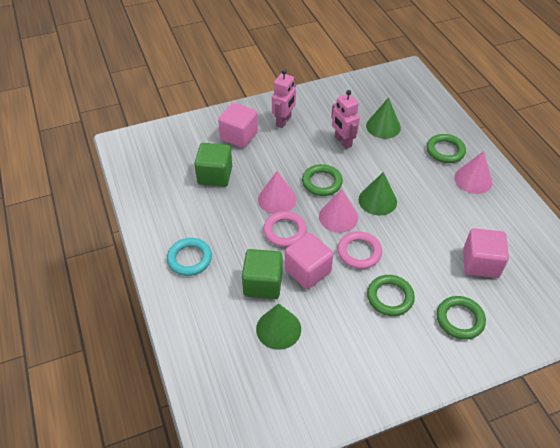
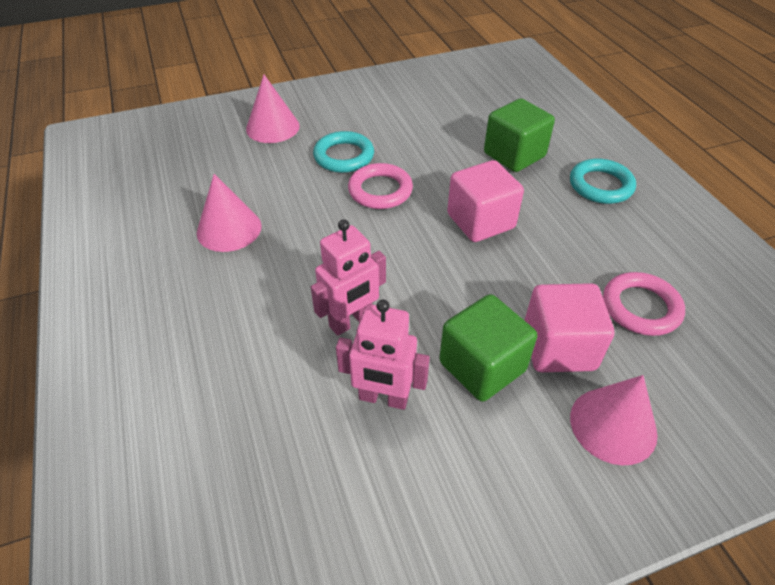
green cone: [256,304,301,350] [359,172,397,216] [366,97,401,139] = 3 -> none = 0
green ring: [302,164,343,196] [367,275,415,316] [427,134,466,163] [437,296,486,340] = 4 -> none = 0
pink cube: [218,103,258,148] [285,233,333,289] [463,228,509,278] = 3 -> [447,160,524,242] [525,283,614,372] = 2
turquoise ring: [167,238,212,276] = 1 -> [313,131,374,173] [570,158,636,204] = 2

